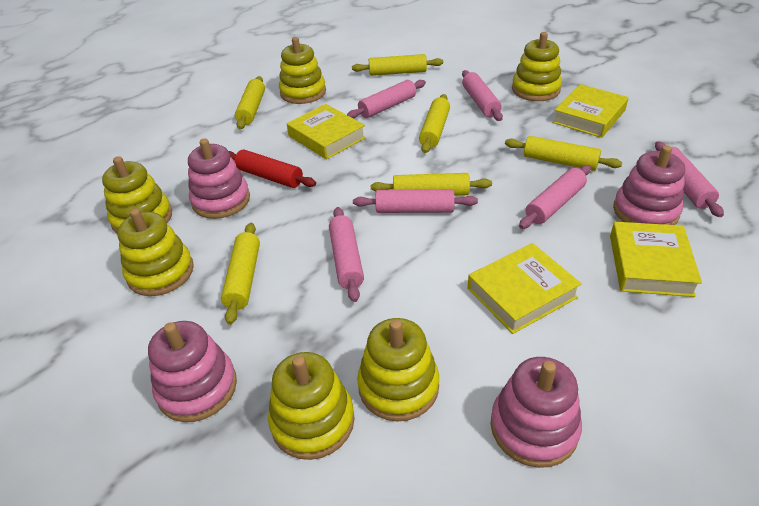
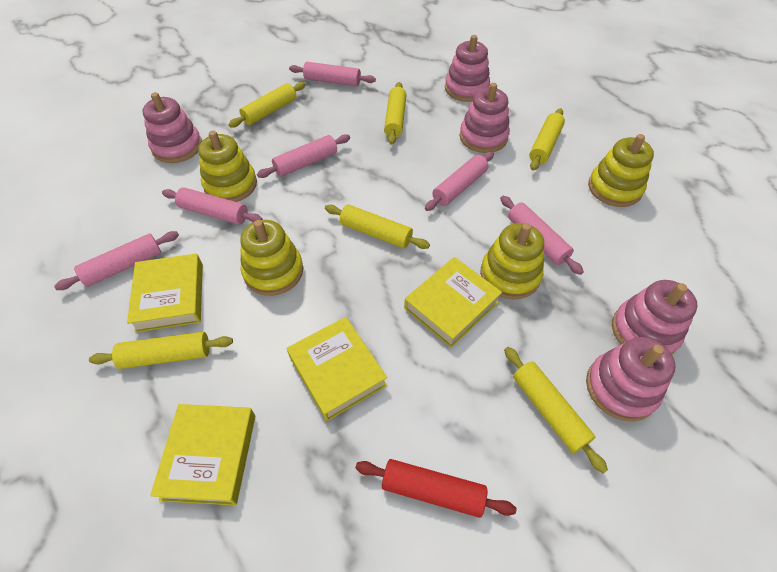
pink stacking toy: [148,321,237,422] [188,138,250,219] [491,357,582,468] [613,145,685,225] = 4 -> [143,92,202,163] [445,35,490,102] [460,83,510,153] [586,337,676,422] [612,280,697,355] = 5
yellow stacking toy: [102,156,172,234] [117,208,194,296] [268,352,355,460] [279,37,326,104] [357,318,439,422] [512,32,562,101] = 6 -> [198,131,257,202] [240,220,303,296] [480,223,544,299] [588,134,654,207] = 4

